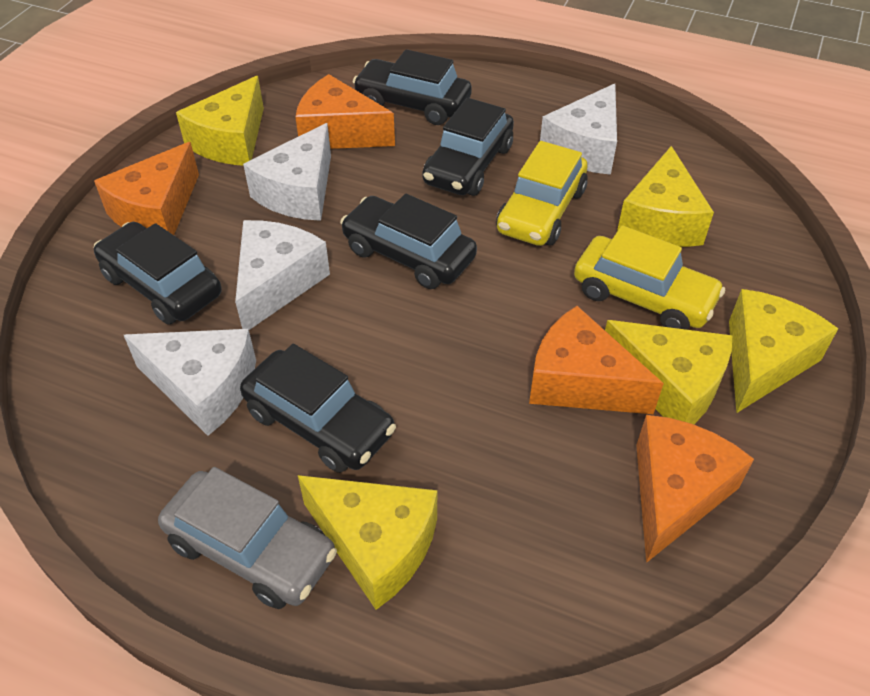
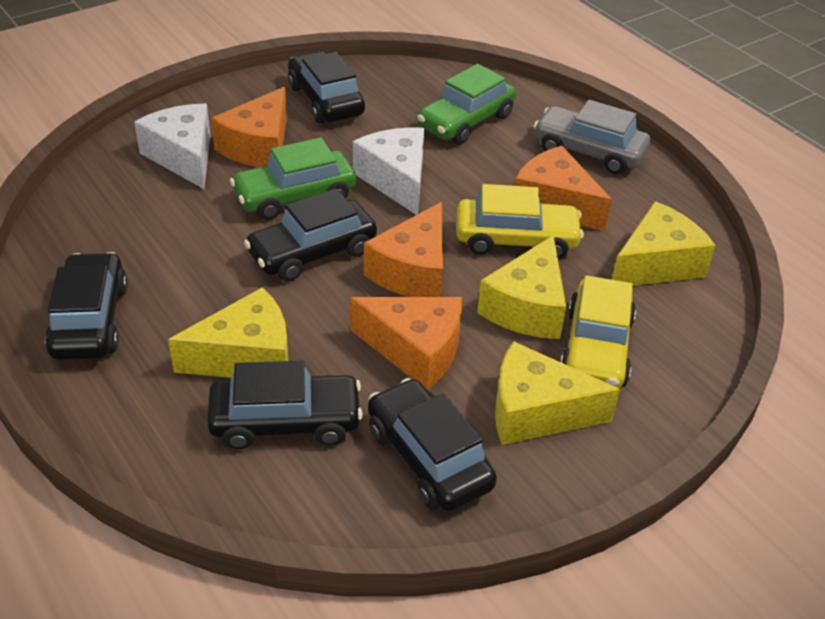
green car: none = 0 -> [230,138,356,220] [417,64,516,145] = 2
white cheese: [124,329,256,436] [235,220,330,330] [243,123,331,221] [540,83,617,175] = 4 -> [134,103,210,189] [353,127,424,215] = 2
yellow cheese: [176,76,264,166] [298,475,437,610] [605,320,732,424] [617,146,714,247] [729,289,838,413] = 5 -> [168,287,288,378] [477,235,566,339] [495,341,620,445] [612,201,716,286] = 4

